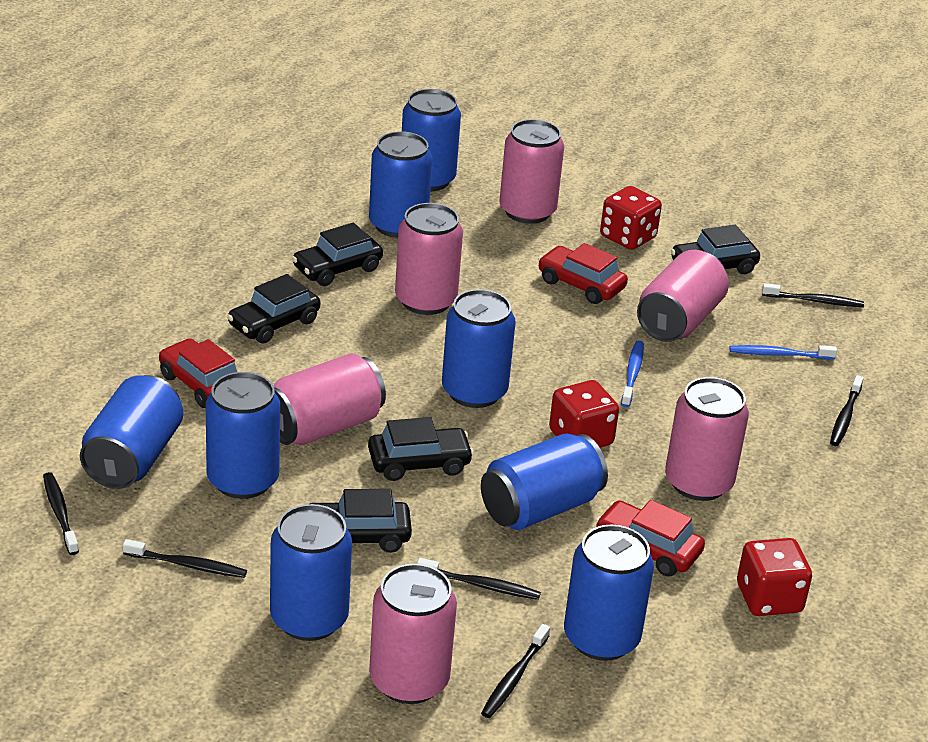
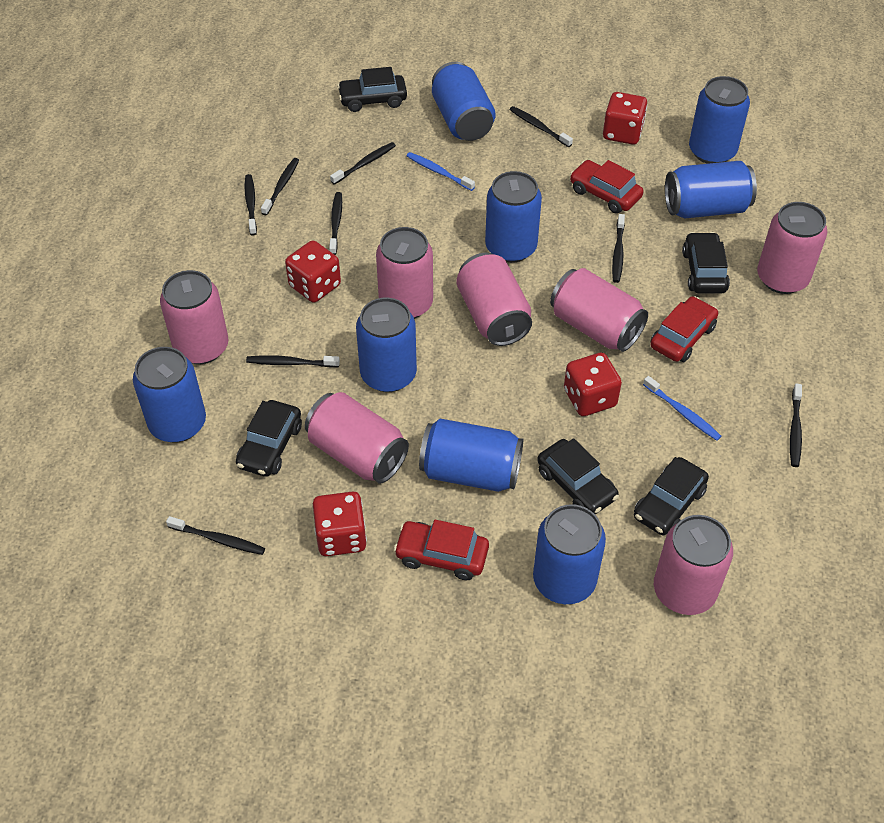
black toothbrush: [43,472,79,555] [123,539,247,578] [417,558,541,600] [481,624,550,718] [762,283,864,307] [830,375,864,446] = 6 -> [166,516,265,555] [245,174,257,236] [246,355,340,368] [261,158,299,215] [329,192,342,255] [330,142,396,185] [509,106,573,147] [612,214,625,283] [790,383,802,467] = 9
pink can: [273,353,386,445] [369,564,457,704] [395,203,463,315] [499,119,564,224] [637,250,729,342] [665,377,749,501] = 6 -> [160,270,229,364] [305,392,409,484] [376,227,433,319] [456,253,532,346] [550,268,648,352] [654,515,733,615] [757,202,827,294] = 7
red dice: [549,380,619,448] [600,186,662,250] [737,538,812,616] = 3 -> [285,240,341,303] [313,491,367,556] [564,353,622,416] [603,92,647,145] = 4

